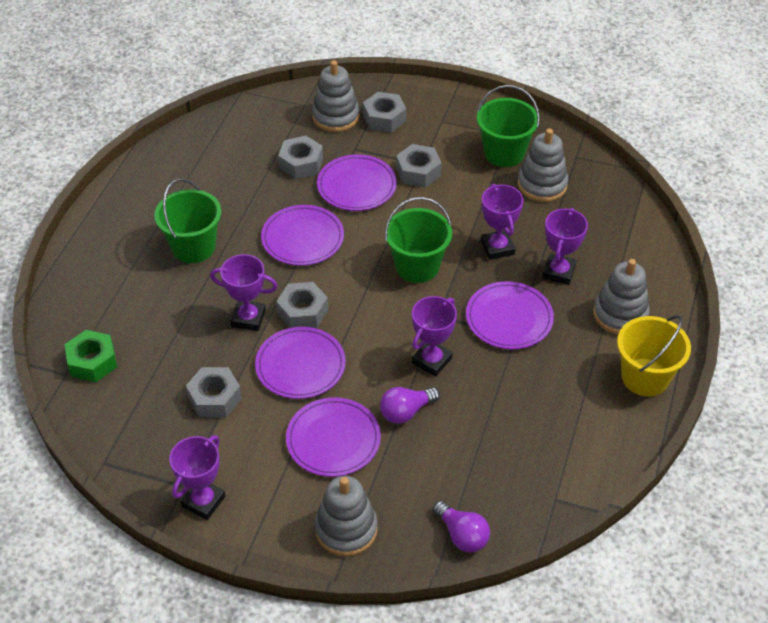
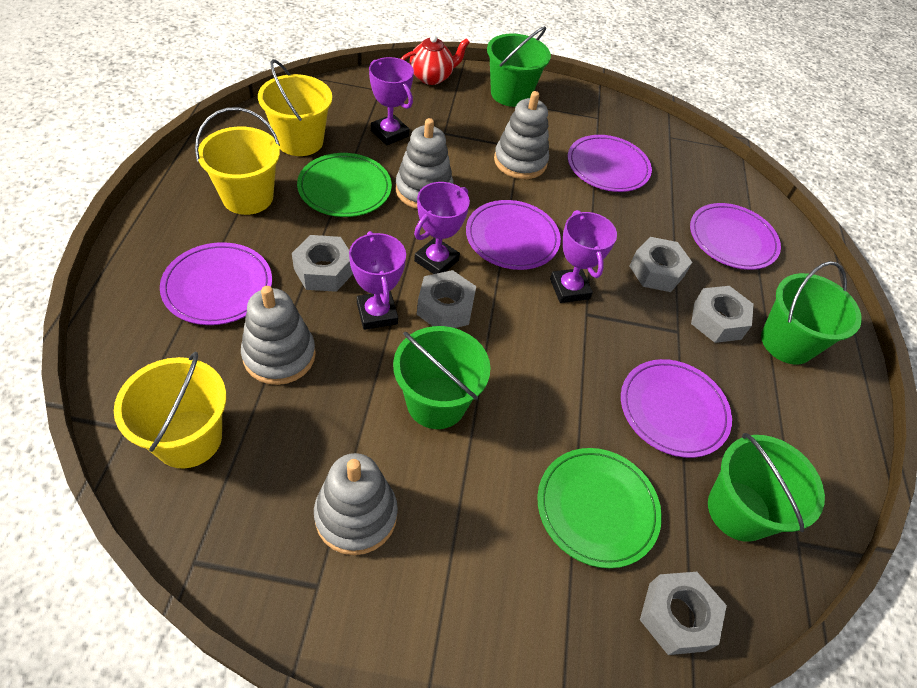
green bucket: [154,178,221,263] [385,197,452,283] [477,85,540,167] = 3 -> [393,326,490,429] [487,26,551,107] [708,433,825,542] [761,261,862,365] = 4
green nut: [64,330,117,382] = 1 -> none = 0
green plate: none = 0 -> [297,153,392,217] [538,448,662,568] = 2
purple light bulb: [380,387,440,424] [433,501,490,553] = 2 -> none = 0
purple trophy: [169,435,225,520] [210,254,278,331] [412,296,457,377] [481,184,523,260] [542,208,588,285] = 5 -> [349,231,406,330] [369,57,414,146] [414,182,470,274] [550,210,617,303] = 4
red teapot: none = 0 -> [401,35,470,85] = 1
yellow bucket: [617,315,691,397] = 1 -> [114,352,226,469] [195,107,280,215] [258,59,332,156] = 3

